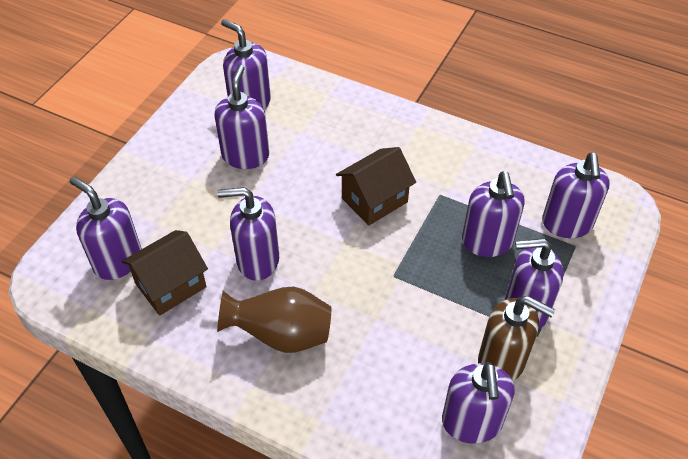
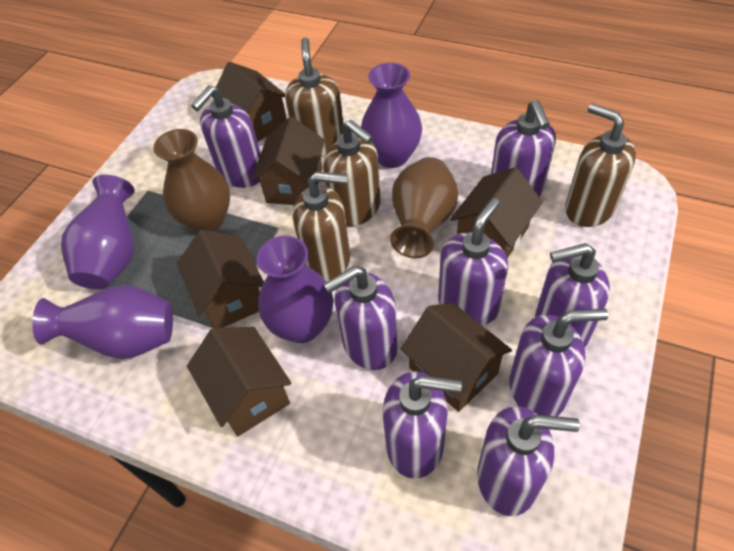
brown house: [122,230,208,316] [336,147,416,226] = 2 -> [177,230,264,328] [187,327,292,436] [212,62,287,142] [252,117,325,205] [400,303,512,412] [450,167,543,258] = 6
brown soap dispenser: [478,296,555,381] = 1 -> [285,38,344,156] [293,172,350,282] [323,120,381,227] [565,103,636,227] = 4
brown vase: [217,286,331,353] = 1 -> [153,129,230,232] [390,157,458,258] = 2
purple vase: none = 0 -> [32,285,173,359] [61,175,135,289] [257,236,333,343] [361,63,422,168] = 4

